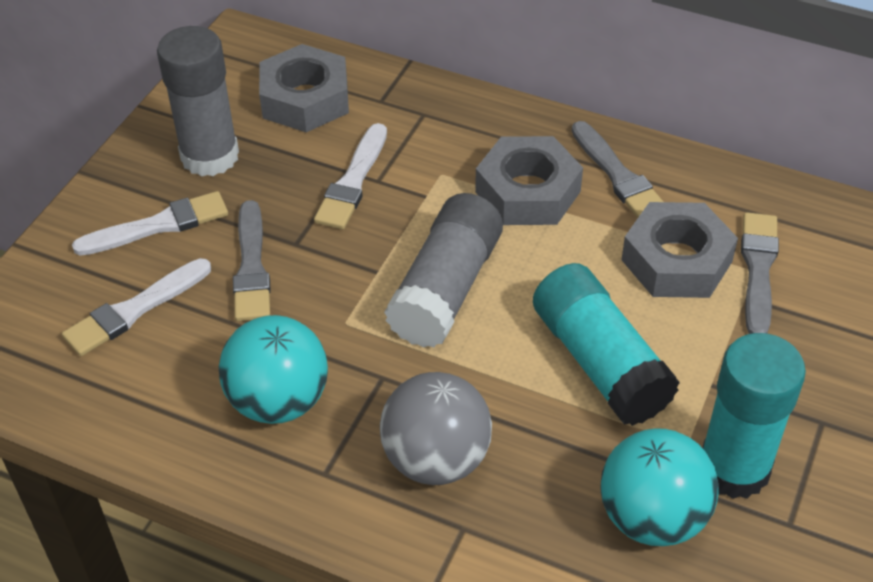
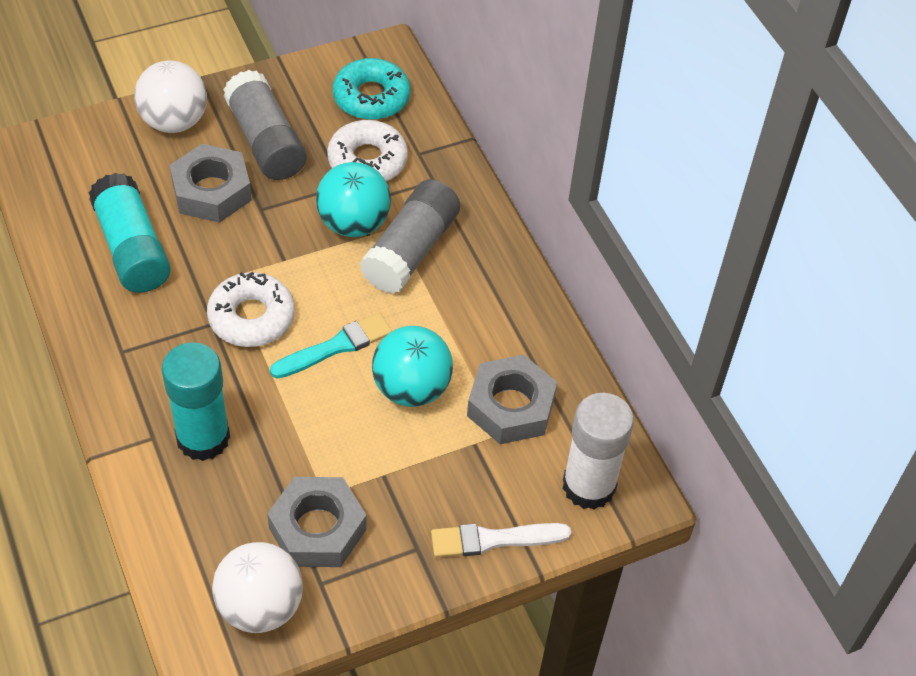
grey ball: [380,372,492,485] = 1 -> none = 0
grey brush: [233,200,271,321] [572,121,664,218] [741,212,779,334] = 3 -> none = 0
turquoise brush: none = 0 -> [270,313,392,379] = 1
turquoise donut: none = 0 -> [333,58,410,120] = 1
white ball: none = 0 -> [134,61,207,133] [212,542,303,633] = 2
white brush: [62,258,211,356] [72,191,228,256] [314,123,387,229] = 3 -> [431,523,571,558] = 1
white donut: none = 0 -> [207,272,295,347] [327,120,408,181] = 2
white glue stick: none = 0 -> [563,393,634,510] = 1

